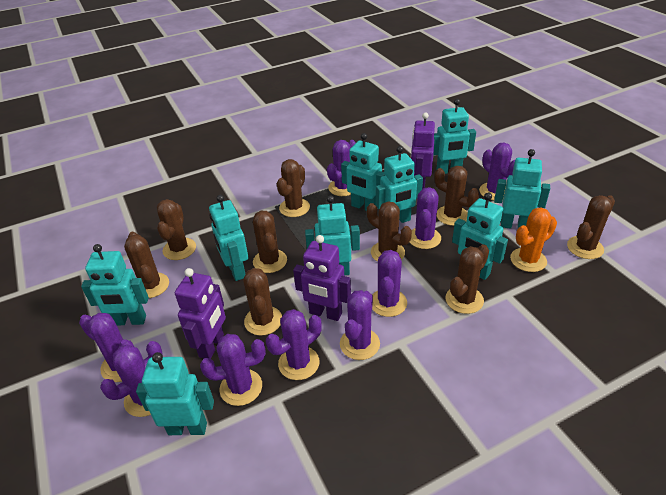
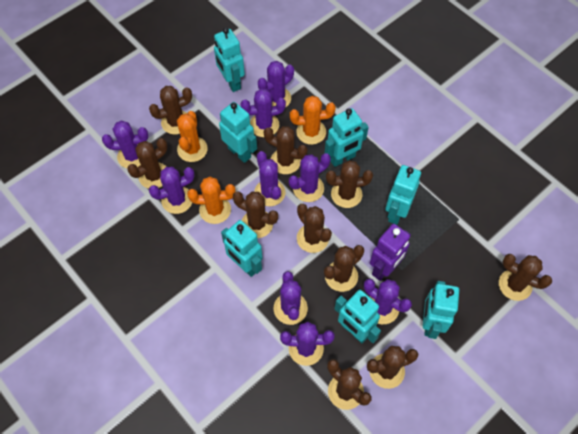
brown cactus: [124,232,169,298] [157,199,196,260] [243,268,282,336] [253,211,287,273] [277,159,310,217] [367,201,412,262] [434,166,479,226] [445,244,489,314] [567,195,615,259] = 9 -> [127,138,167,189] [149,86,192,134] [233,191,278,238] [264,126,308,174] [297,204,332,253] [324,245,364,292] [326,160,373,208] [327,359,372,410] [367,346,418,389] [499,254,552,301] = 10
orange cactus: [510,208,557,272] = 1 -> [177,111,208,162] [187,177,236,224] [290,96,336,145] = 3
purple robot: [175,268,226,359] [293,235,351,321] [411,112,435,189] = 3 -> [370,224,411,281] = 1
turquoise robot: [81,244,149,326] [136,352,214,435] [209,195,248,281] [305,195,360,275] [341,133,385,211] [376,146,423,223] [433,99,476,174] [452,192,508,280] [494,149,550,229] = 9 -> [214,27,245,92] [219,102,257,163] [221,220,262,277] [325,108,369,167] [334,290,381,343] [385,165,421,225] [423,281,459,339] = 7

